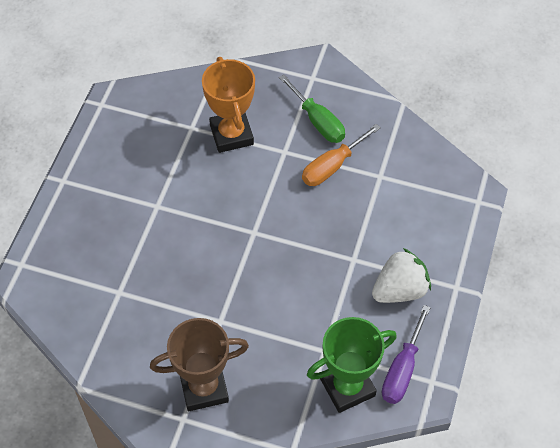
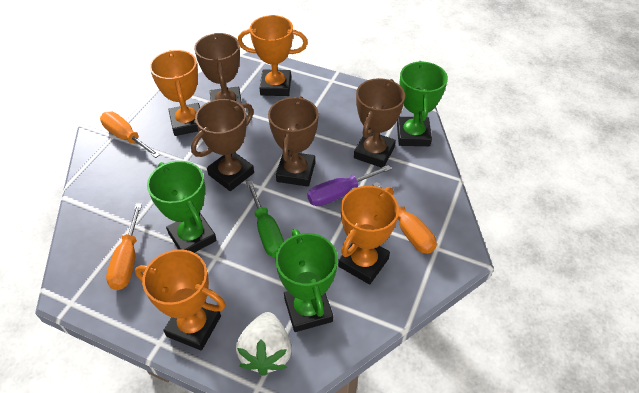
brown trophy: [150,318,249,411] = 1 -> [191,99,254,191] [194,33,242,104] [268,96,319,187] [354,78,405,168] = 4
green trophy: [307,317,397,413] = 1 -> [147,161,217,253] [275,229,338,332] [397,61,448,146] = 3
orange screwdriver: [302,124,381,186] = 1 -> [100,112,160,158] [106,203,142,290] [372,182,437,254] = 3
orange trophy: [202,57,255,153] = 1 -> [135,249,226,351] [150,50,200,136] [238,15,308,96] [338,186,399,285] = 4

